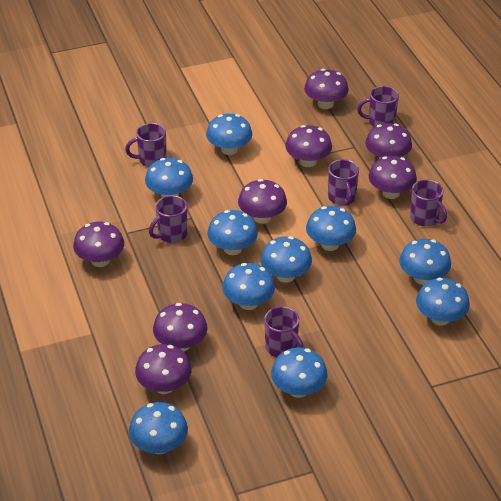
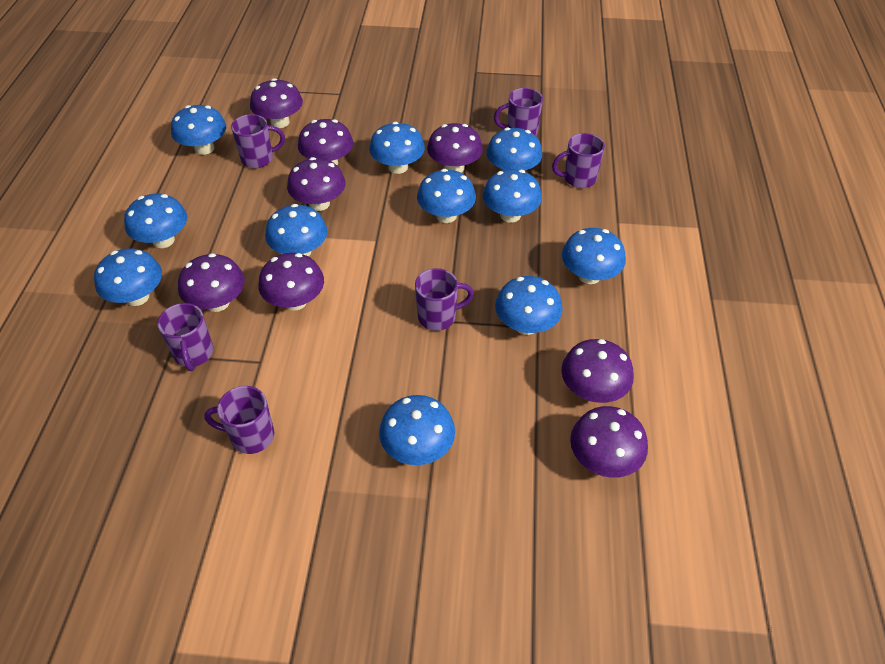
blue mushroom: [129,402,188,454] [145,158,193,198] [206,114,252,155] [207,210,258,255] [222,263,275,310] [261,236,312,283] [271,347,327,398] [306,206,356,251] [399,239,451,285] [416,278,470,326] = 10 -> [94,248,162,306] [124,194,187,248] [171,105,226,155] [265,204,327,257] [369,122,425,174] [379,395,455,465] [417,169,476,223] [483,169,542,223] [486,128,542,170] [495,276,563,335] [562,228,626,284] = 11

